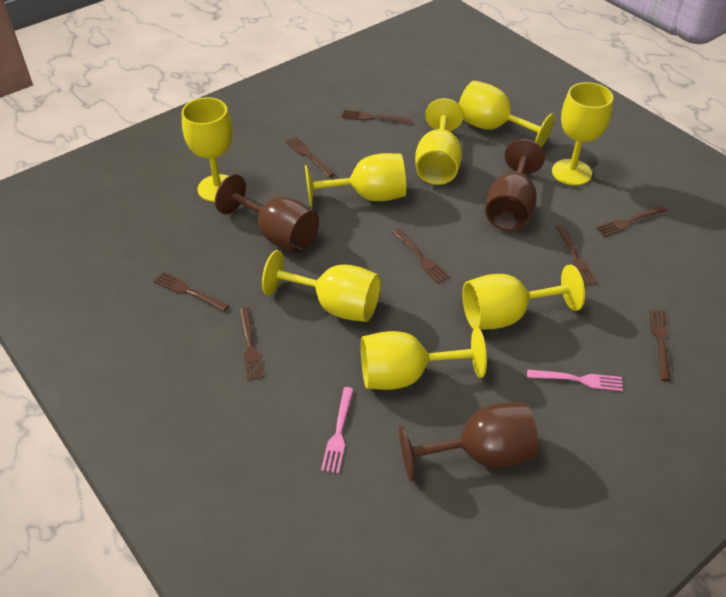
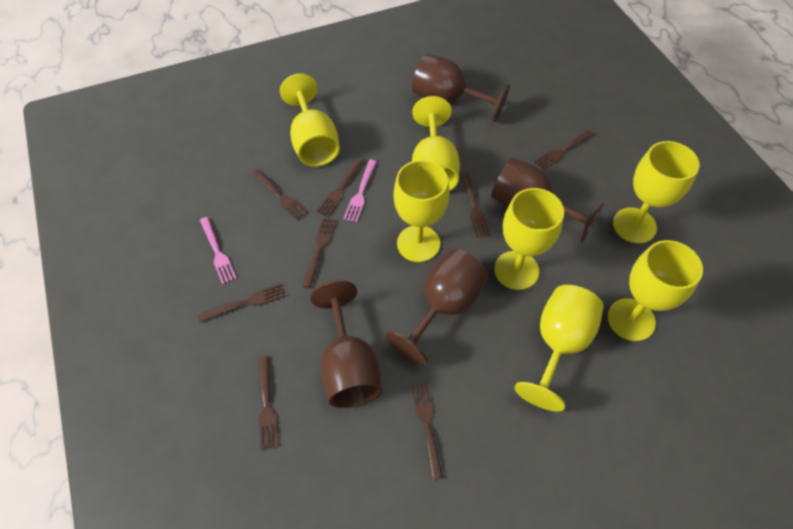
brown goblet: [215,174,319,253] [399,402,539,482] [485,139,545,231] = 3 -> [310,281,382,408] [385,249,488,365] [412,54,510,122] [491,158,604,243] = 4
yellow goblet: [182,97,233,202] [262,250,381,322] [305,153,406,207] [361,328,487,390] [415,98,463,185] [459,80,555,147] [463,264,585,330] [552,82,613,186] = 8 -> [280,74,340,167] [393,160,449,262] [412,96,460,191] [494,188,564,290] [514,285,604,411] [608,240,703,341] [613,141,700,243] = 7

